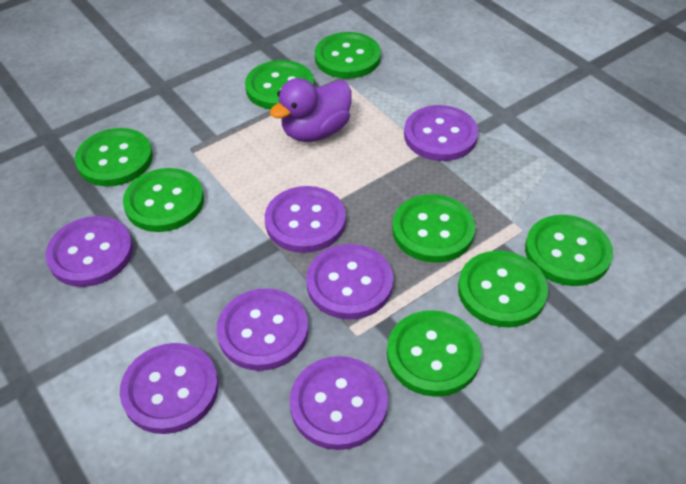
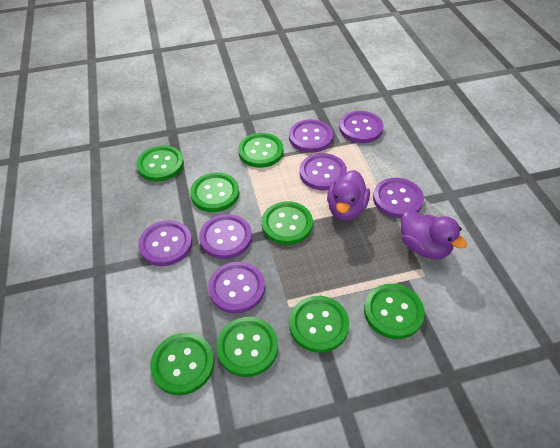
purple duck: [269,78,352,142] = 1 -> [327,170,370,221] [401,210,467,259] = 2

